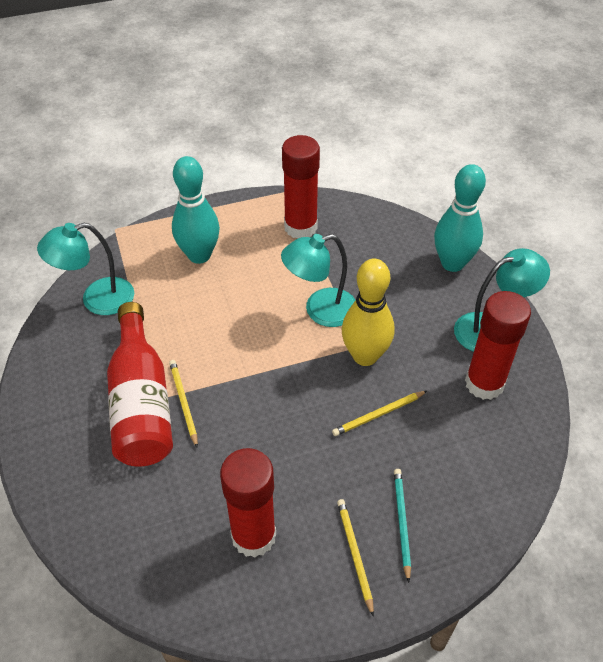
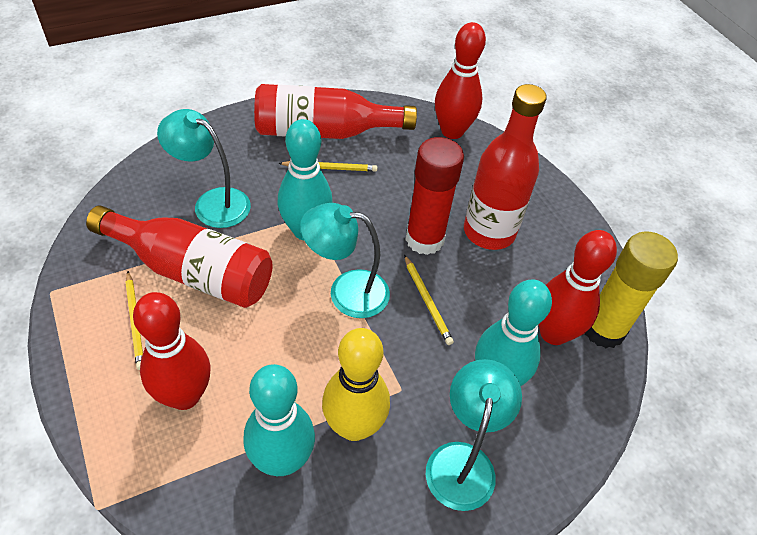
red bottle: [107,302,173,467] = 1 -> [86,206,273,308] [254,84,417,139] [464,84,547,250] = 3
red bowling pin: none = 0 -> [133,292,210,410] [435,22,486,139] [538,230,617,345] = 3
red glue stick: [220,448,276,558] [282,135,320,239] [465,291,531,400] = 3 -> [406,137,464,255] = 1
turquoise bowling pin: [172,156,220,264] [434,164,486,272] = 2 -> [244,364,315,476] [278,119,333,240] [475,280,552,386] = 3
turquoise pencil: [394,469,411,583] = 1 -> none = 0
yellow glue stick: none = 0 -> [585,232,678,348] = 1

